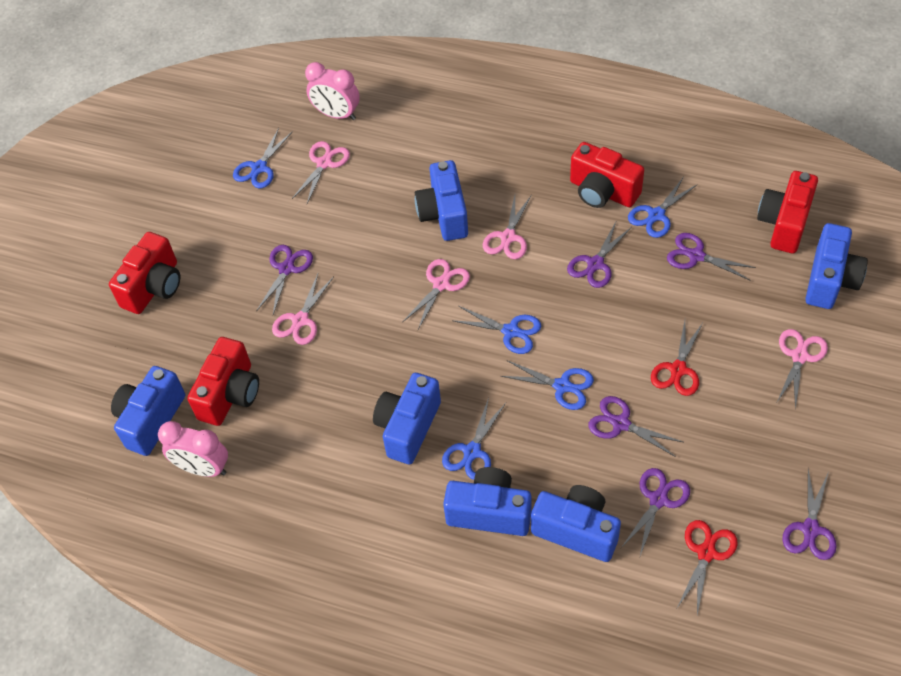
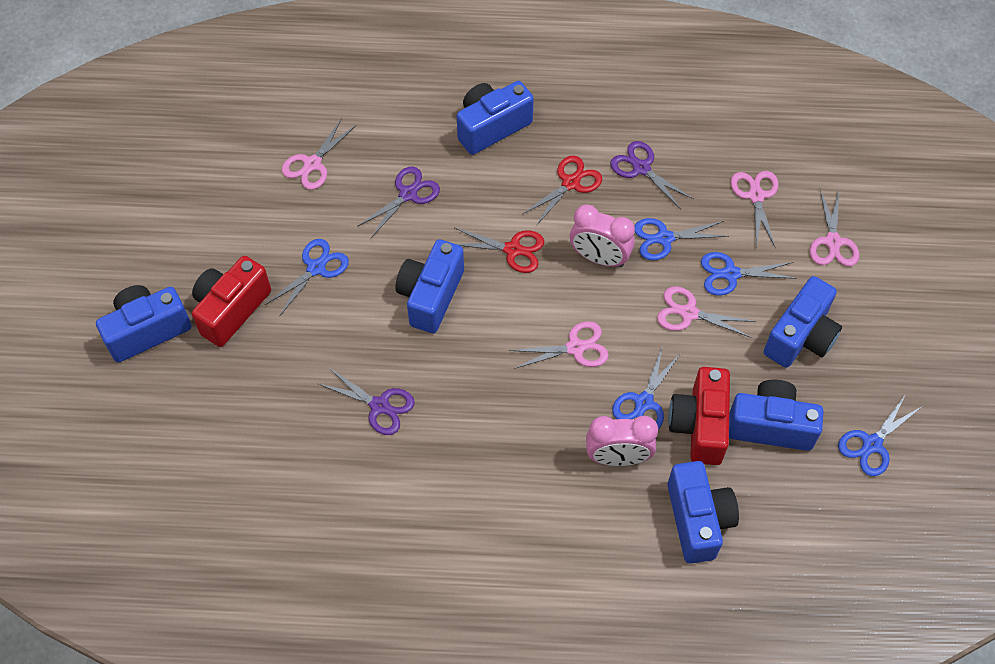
purple scissors: [256,245,313,315] [567,220,632,288] [588,396,683,457] [621,468,690,556] [667,233,756,280] [782,469,837,560] = 6 -> [317,367,415,435] [357,166,440,238] [610,141,693,209] = 3
red camera: [109,232,180,314] [187,337,259,426] [570,142,644,208] [757,171,818,254] = 4 -> [192,256,271,347] [668,367,730,465] = 2

